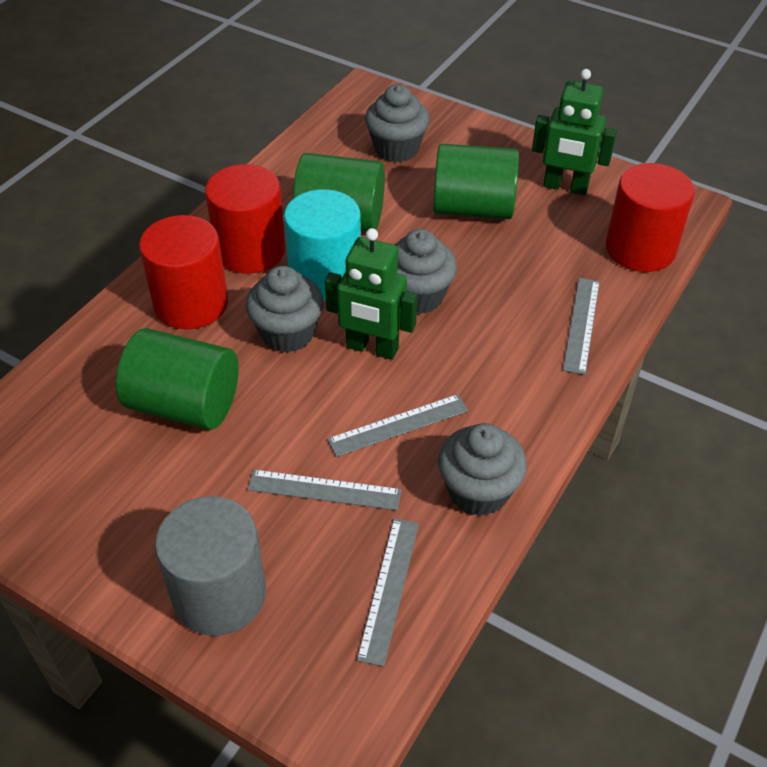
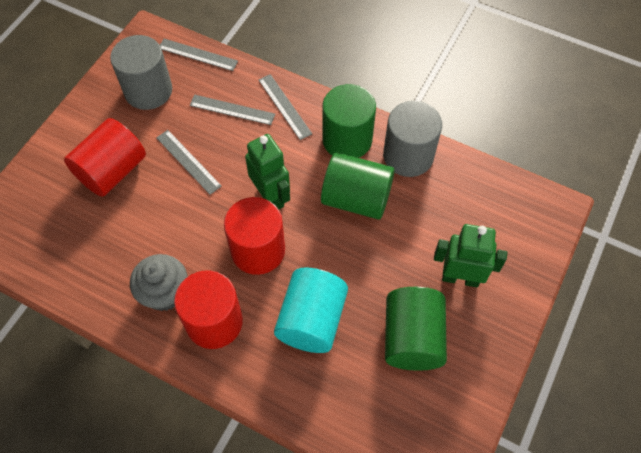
grey cupcake: [246,266,324,353] [365,84,430,162] [394,229,457,314] [438,423,527,516] = 4 -> [130,254,188,311] = 1
grey cylinder: [155,496,266,636] = 1 -> [110,35,172,110] [383,101,442,177] = 2

